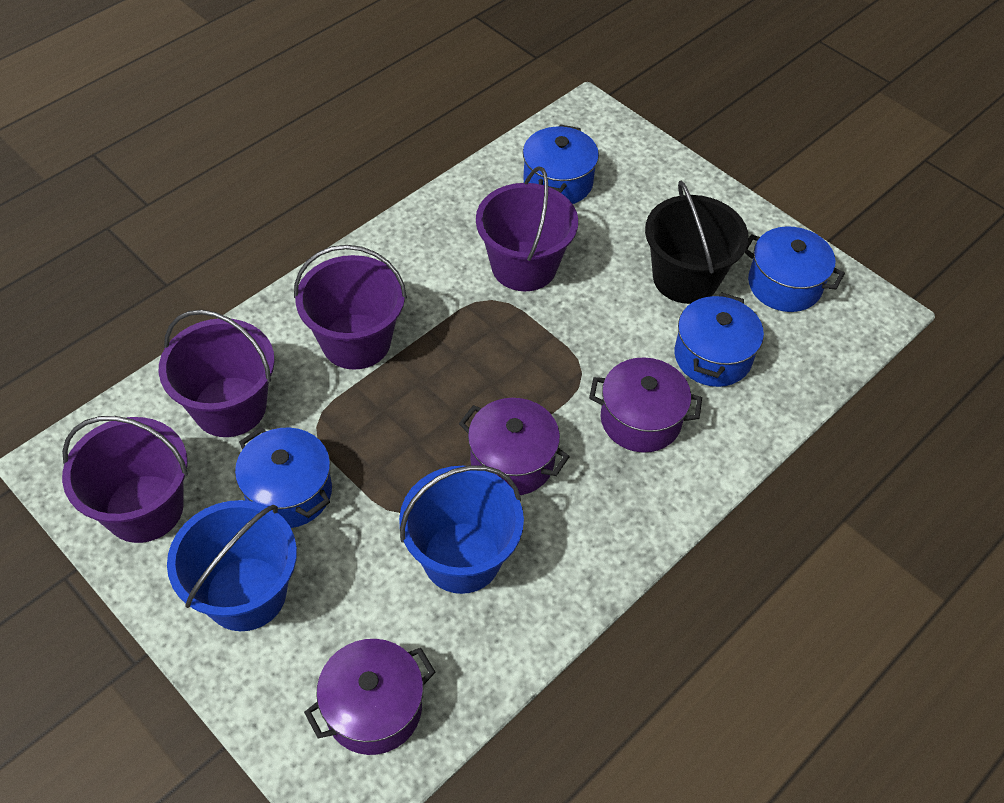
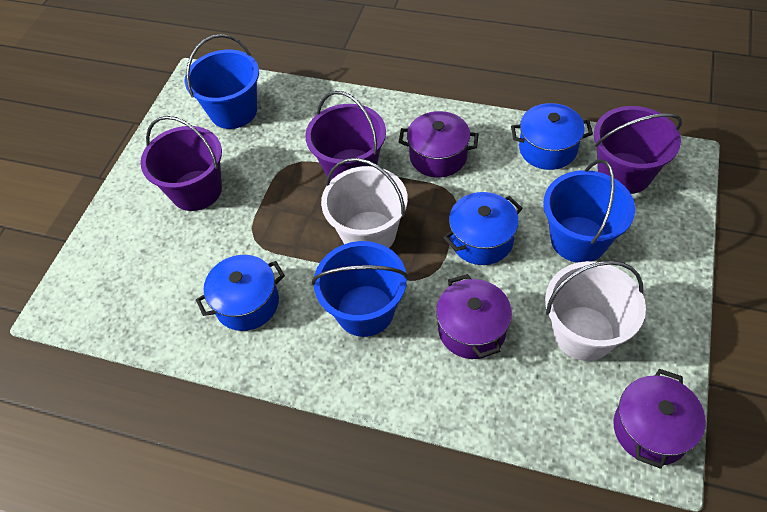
black bucket: [645,180,749,304] = 1 -> none = 0
blue bucket: [167,500,297,631] [399,465,524,594] = 2 -> [185,34,259,129] [312,241,408,337] [543,159,635,263] = 3
blue pot: [235,427,332,528] [523,124,599,204] [674,292,764,387] [744,226,845,312] = 4 -> [196,255,285,331] [443,192,523,265] [511,103,593,170] = 3
purple bucket: [62,416,188,543] [159,310,275,437] [294,245,407,370] [476,166,578,291] = 4 -> [140,116,222,211] [305,91,386,181] [594,106,682,194] = 3
white bucket: none = 0 -> [321,158,408,248] [545,260,646,361] = 2

